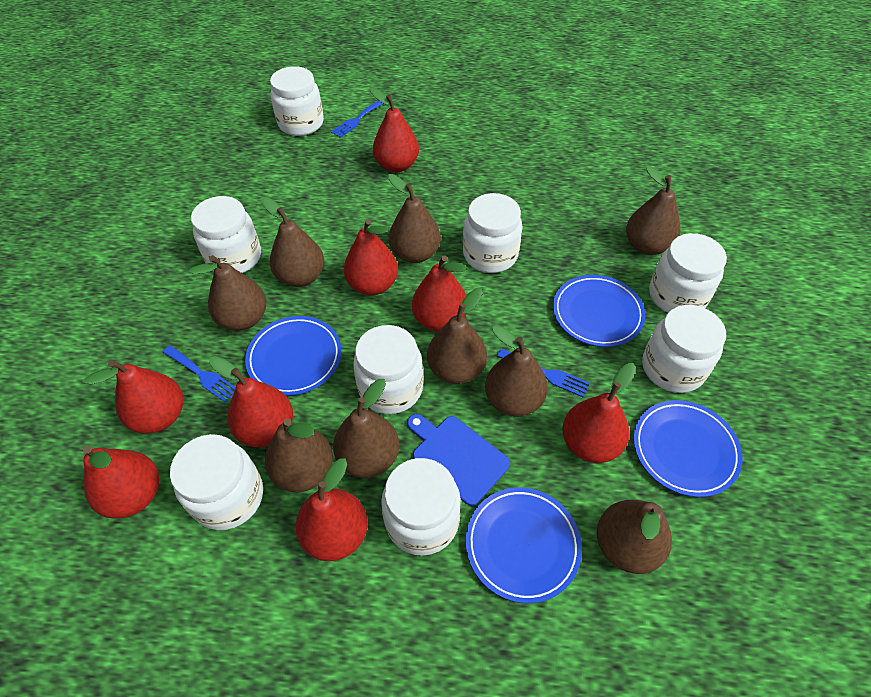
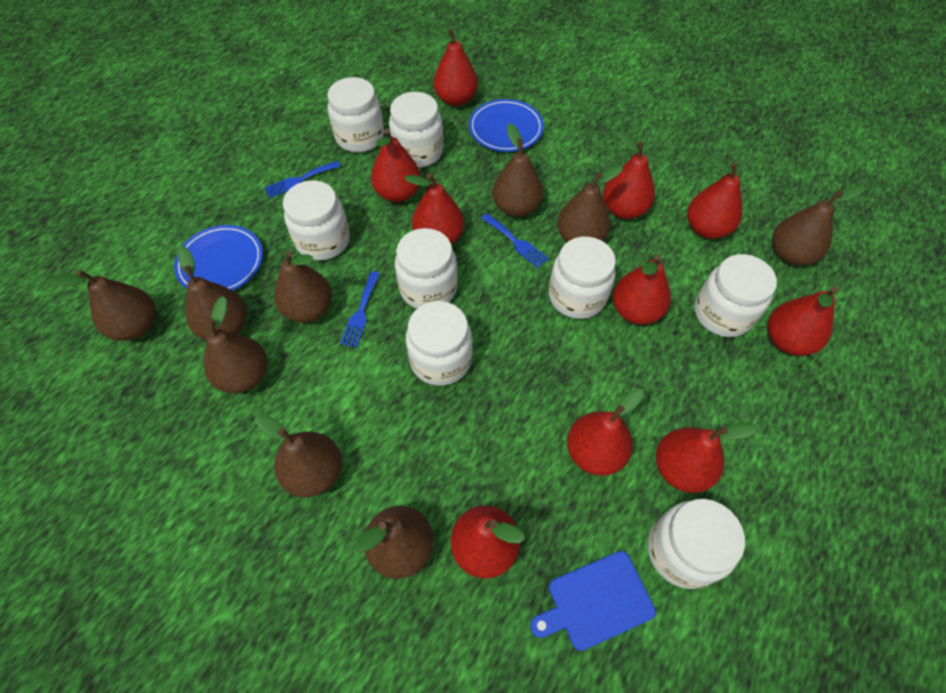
blue plate: [245,316,341,396] [466,487,582,603] [553,275,645,347] [633,400,743,497] = 4 -> [174,225,263,291] [469,99,544,152] = 2
red pear: [83,446,159,519] [84,360,183,434] [209,356,293,447] [295,458,368,561] [344,219,398,295] [370,88,419,172] [412,255,467,332] [562,363,636,463] = 8 -> [371,128,421,202] [404,173,464,244] [429,26,478,106] [451,505,525,579] [567,388,644,476] [603,132,655,219] [613,254,671,325] [656,423,758,493] [687,156,742,239] [768,287,838,356] = 10

